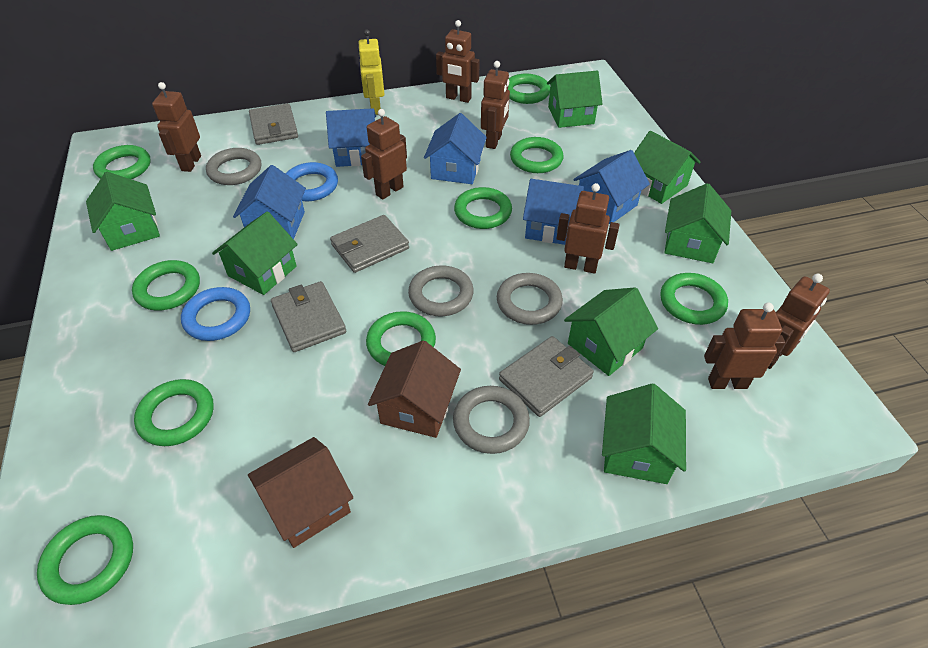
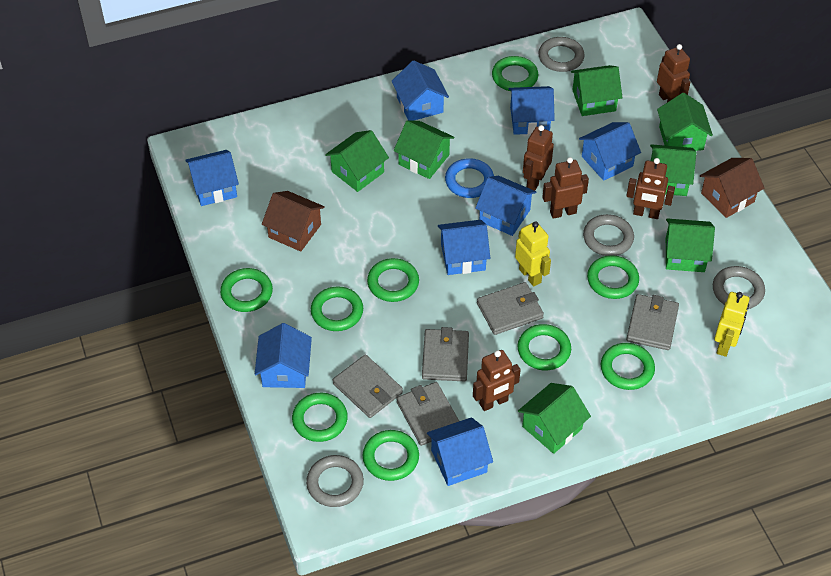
blue house: [233,165,306,239] [326,108,376,167] [424,113,487,184] [523,179,584,245] [573,150,650,224] = 5 -> [185,150,239,206] [255,323,312,388] [391,60,449,121] [427,417,493,486] [438,220,490,275] [475,176,536,236] [509,86,555,135] [579,122,641,181] = 8
blue ring: [181,287,250,341] [286,162,338,201] = 2 -> [445,158,494,198] = 1
brown robot: [152,82,201,172] [361,109,407,200] [436,20,480,103] [481,61,510,149] [557,183,620,274] [704,302,785,389] [768,274,830,369] = 7 -> [473,350,521,411] [523,125,554,191] [542,157,589,219] [626,158,675,219] [657,44,690,102] = 5
grey wallet: [249,103,298,145] [271,281,346,352] [330,215,409,273] [499,336,594,417] = 4 -> [333,354,403,418] [397,382,459,446] [422,327,469,382] [477,282,544,335] [626,294,679,350] = 5
yellow robot: [358,29,384,115] = 1 -> [515,221,551,286] [714,292,749,357] = 2

